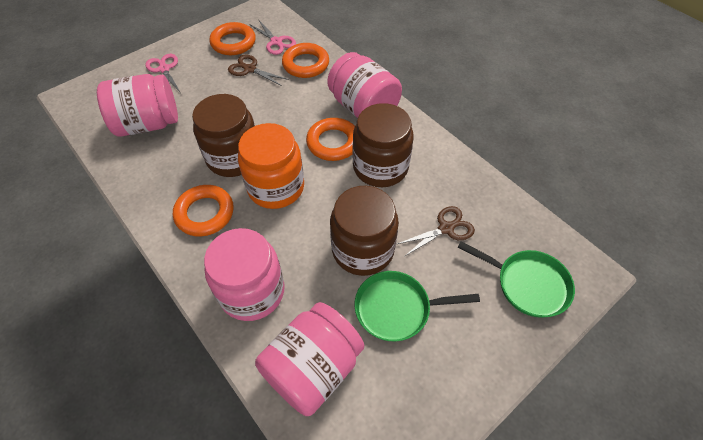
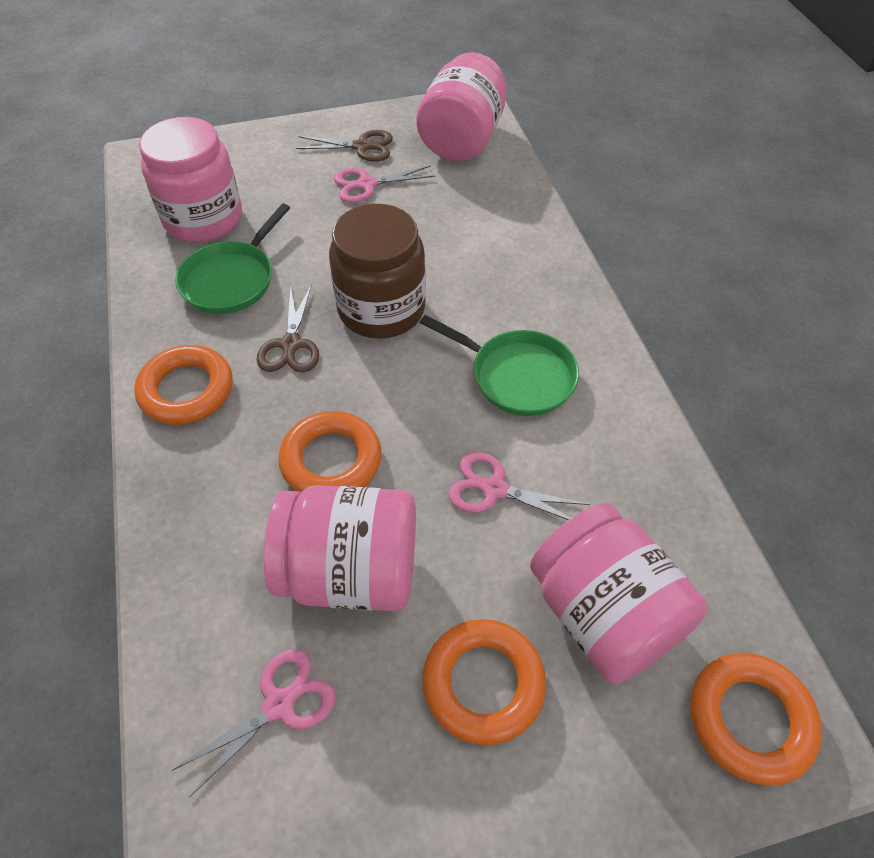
brown jar: [192,94,255,177] [330,186,399,276] [353,103,414,187] = 3 -> [329,204,426,339] = 1
orange jar: [238,123,304,209] = 1 -> none = 0
pink scissors: [145,54,181,93] [249,19,296,55] = 2 -> [172,649,336,798] [334,165,436,203] [448,452,590,520] = 3

